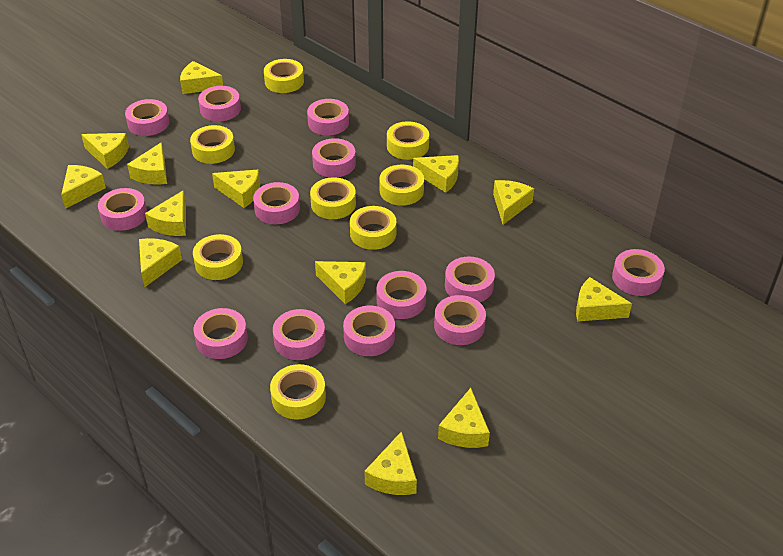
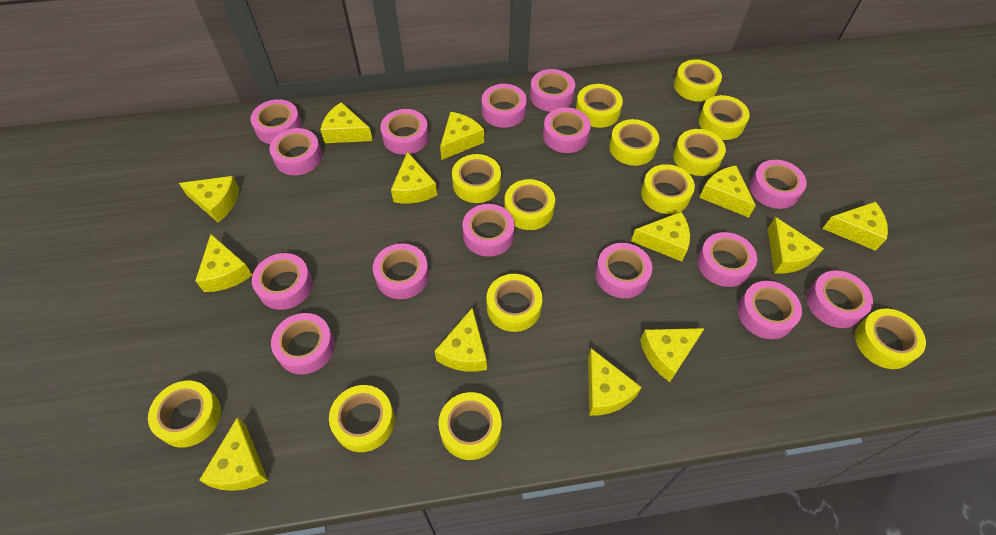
pink tape: [98,188,147,231] [125,99,169,136] [193,308,248,359] [198,86,241,122] [253,182,300,224] [273,309,326,360] [307,99,349,135] [312,138,356,178] [343,306,395,356] [376,271,426,319] [434,295,486,345] [445,257,495,302] [612,249,665,296] = 13 -> [251,99,302,144] [252,253,313,310] [269,128,322,175] [271,313,335,374] [373,243,429,299] [380,109,429,155] [462,204,515,257] [482,84,527,128] [530,69,575,112] [543,107,591,153] [595,243,652,298] [697,232,757,287] [738,281,802,339] [750,160,807,209] [807,270,873,328] = 15
yellow tape: [190,125,235,164] [193,234,243,280] [264,59,304,93] [270,364,326,420] [310,177,356,219] [350,206,396,250] [379,164,424,206] [387,121,429,160] = 8 -> [148,381,221,448] [329,385,395,452] [439,392,501,460] [452,154,501,203] [487,274,542,332] [504,179,555,230] [576,84,623,128] [609,119,659,166] [641,164,695,214] [673,129,726,176] [674,59,722,102] [699,95,750,140] [855,309,926,369] = 13

